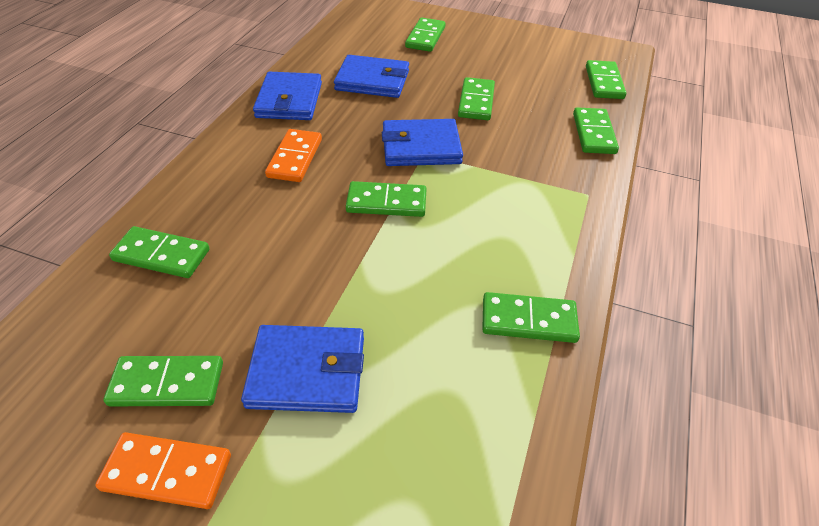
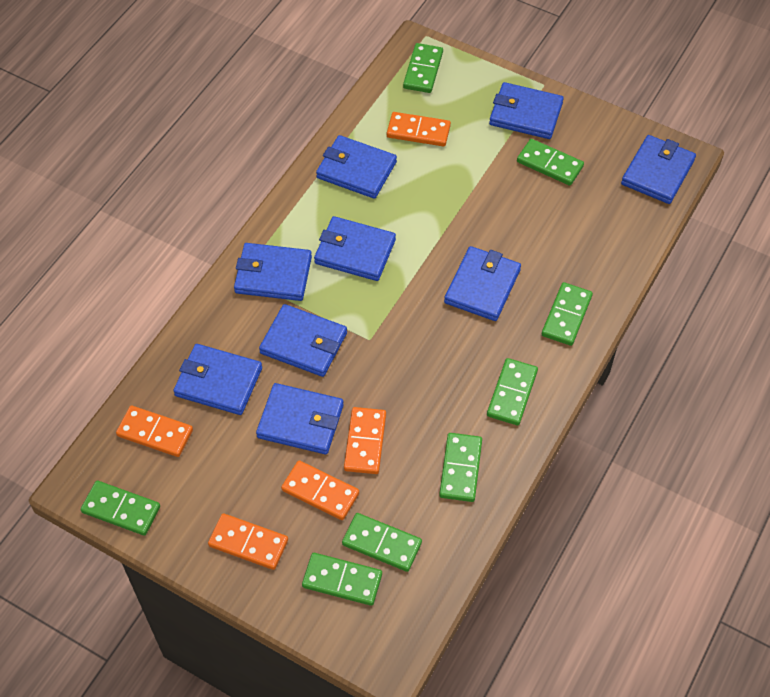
blue wallet: [241,325,364,413] [253,72,322,120] [334,55,409,98] [382,119,463,166] = 4 -> [173,344,262,415] [234,243,312,301] [256,383,344,454] [259,304,347,377] [314,216,396,281] [316,135,397,199] [444,246,521,321] [489,82,564,139] [621,135,696,204] = 9
orange domino: [96,432,231,509] [265,129,322,182] = 2 -> [116,406,193,457] [208,513,288,570] [281,460,359,520] [344,407,386,474] [387,112,451,147] = 5

